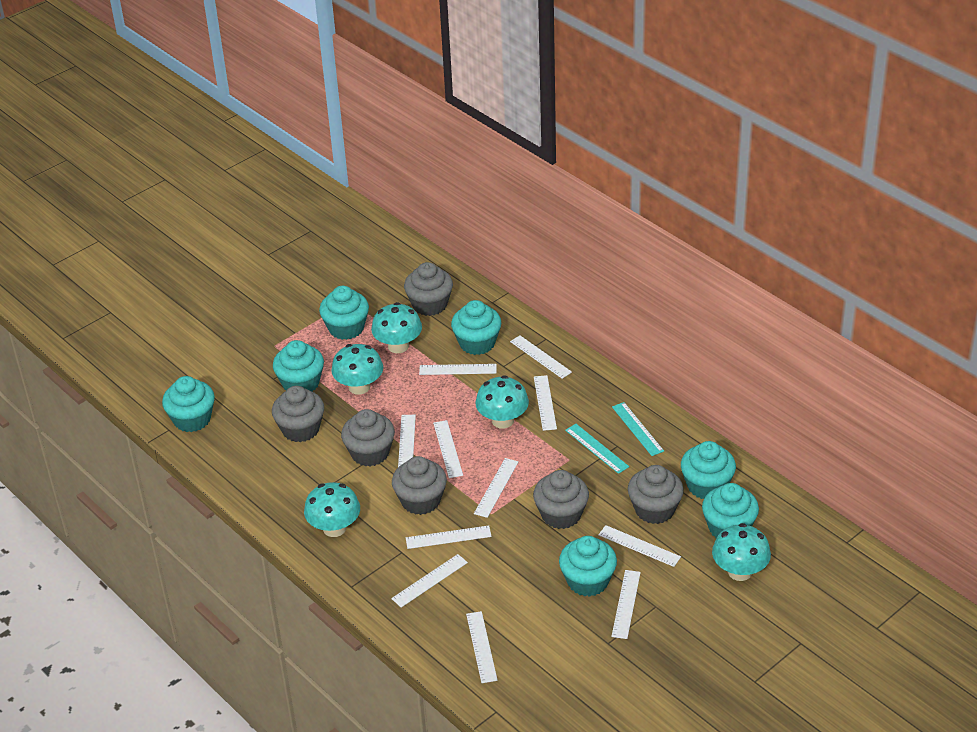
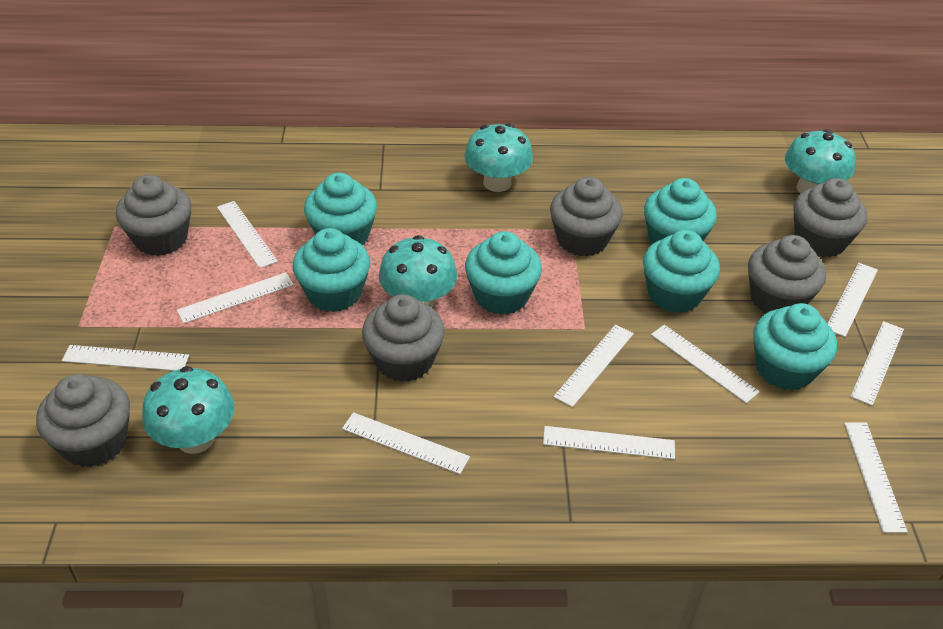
turquoise cupcake: [162,376,215,432] [273,340,324,392] [319,286,369,340] [451,300,501,355] [559,536,617,597] [681,441,736,499] [702,483,759,538] = 7 -> [293,228,370,312] [304,173,377,245] [465,231,542,315] [643,230,720,313] [644,178,717,245] [753,303,837,391] = 6
turquoise mushroom: [304,482,360,537] [331,344,383,395] [371,302,422,353] [476,375,529,429] [712,523,771,581] = 5 -> [142,366,234,454] [379,235,457,308] [465,123,533,192] [785,129,856,193] = 4
turquoise ruler: [565,424,629,474] [612,402,664,456] = 2 -> none = 0
white ruler: [391,554,468,608] [398,415,416,467] [406,526,492,549] [419,364,497,375] [433,420,463,478] [466,611,498,683] [474,458,518,518] [510,335,572,379] [534,375,557,431] [598,525,681,567] [611,570,641,639] = 11 -> [62,345,189,371] [177,272,294,324] [217,201,278,268] [342,412,470,474] [543,426,675,460] [553,325,634,407] [651,325,760,403] [828,263,878,337] [844,422,908,533] [850,321,904,406] = 10

